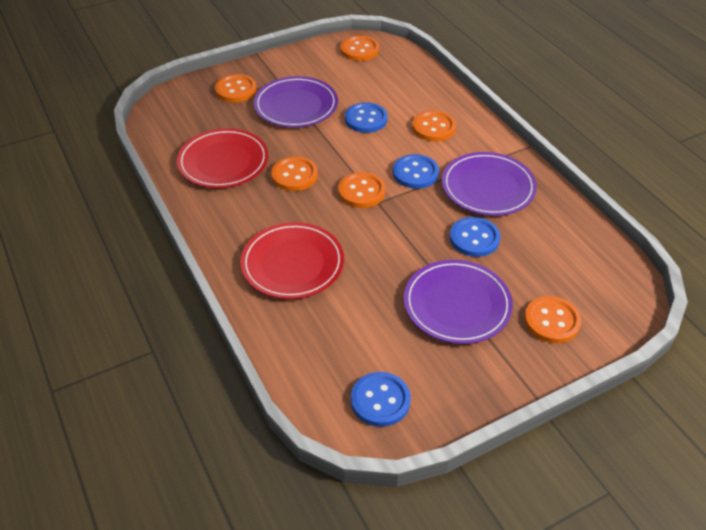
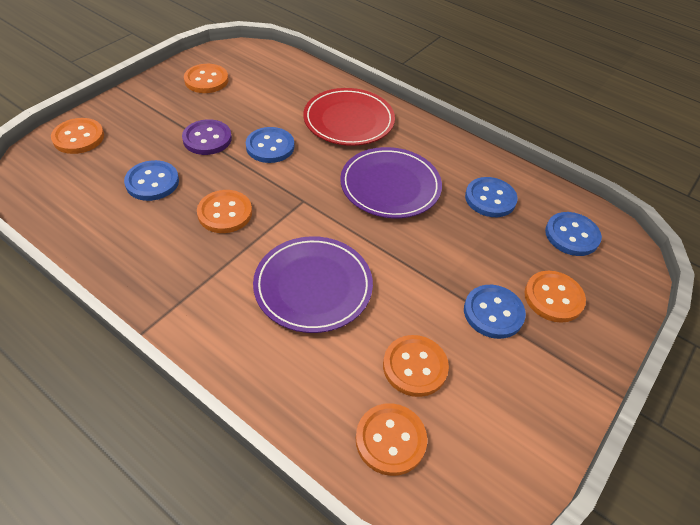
blue button: [345,102,388,133] [351,372,411,427] [393,154,439,189] [450,217,500,257] = 4 -> [124,160,179,201] [246,127,294,163] [464,285,526,339] [465,177,518,217] [545,212,602,256] = 5
purple button: none = 0 -> [182,119,232,155] = 1
purple plate: [254,76,338,128] [404,260,513,344] [442,152,537,216] = 3 -> [253,236,373,333] [340,147,442,218] = 2
red plate: [177,128,268,188] [240,222,344,299] = 2 -> [303,88,395,146] = 1

